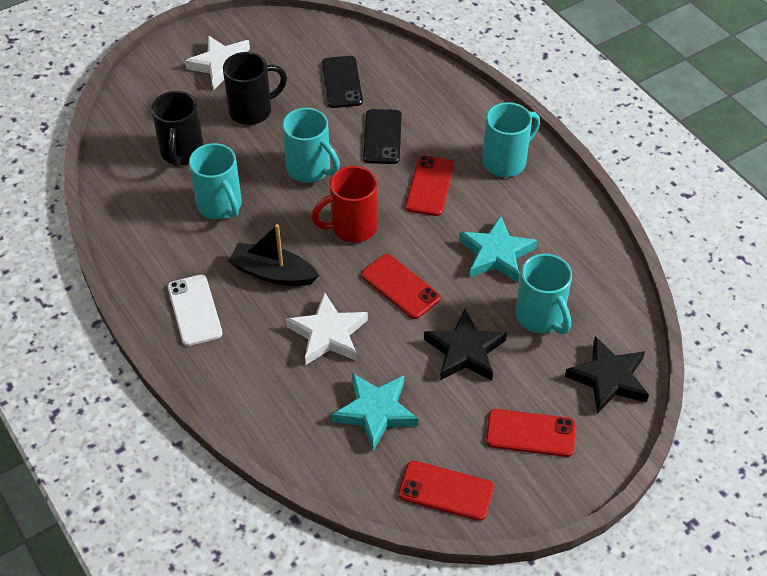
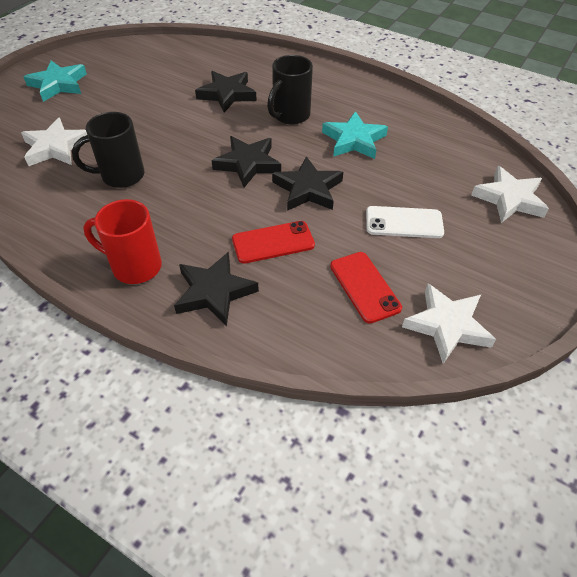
black boat: [228,224,319,286] = 1 -> none = 0
black phone: [322,56,363,108] [363,109,402,164] = 2 -> none = 0
black star: [424,309,507,381] [565,336,649,414] = 2 -> [174,252,259,327] [195,71,257,112] [211,136,281,188] [272,156,343,211] = 4
red phone: [361,254,440,319] [398,461,494,521] [406,155,454,216] [486,409,576,457] = 4 -> [232,221,315,264] [330,252,402,324] = 2
turquoise mug: [189,143,242,219] [282,108,340,183] [482,102,540,177] [516,254,572,334] = 4 -> none = 0
white star: [185,35,250,90] [286,293,368,365] = 2 -> [21,118,87,166] [402,284,496,364] [471,166,549,223] = 3

